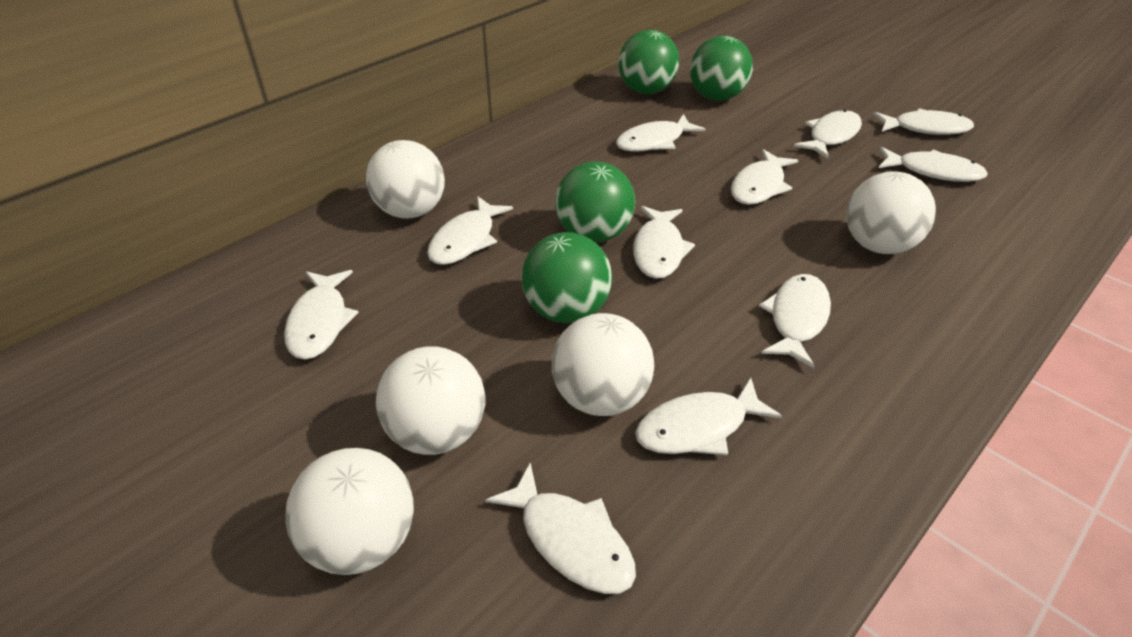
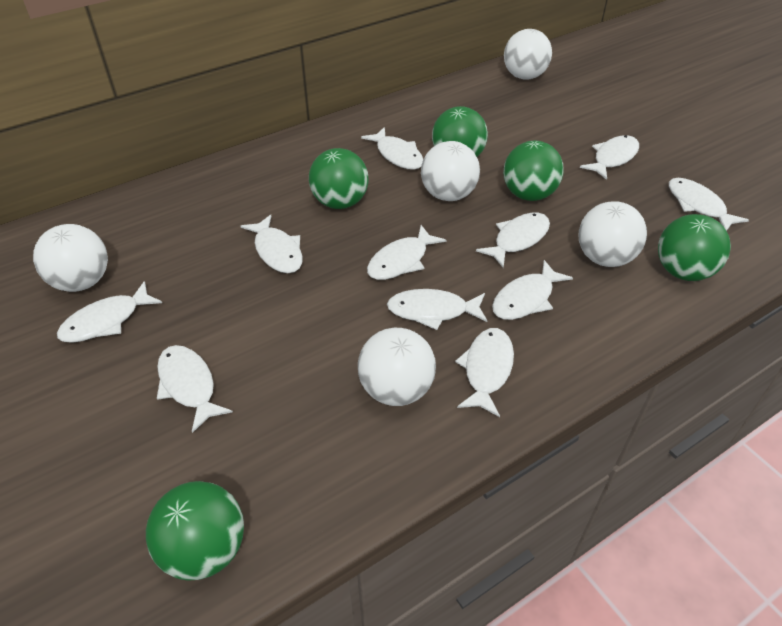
green ball: [521,232,612,323] [555,161,635,243] [618,30,679,94] [690,36,753,101] = 4 -> [146,481,244,581] [309,148,369,209] [432,106,488,157] [503,141,564,201] [658,214,731,281] = 5

